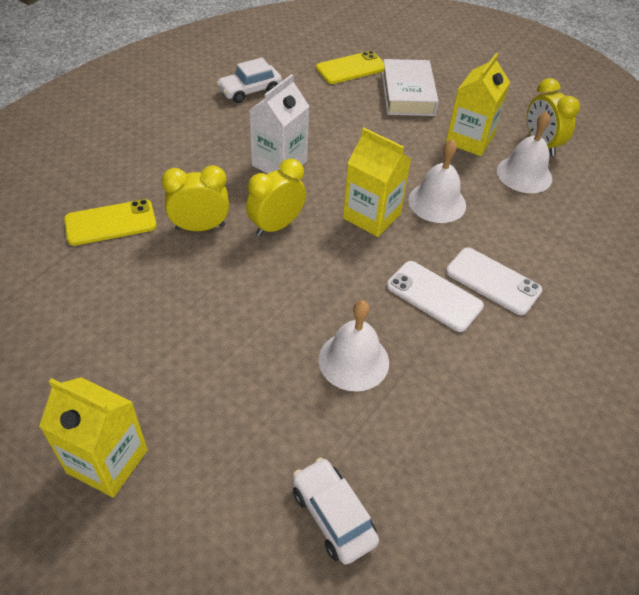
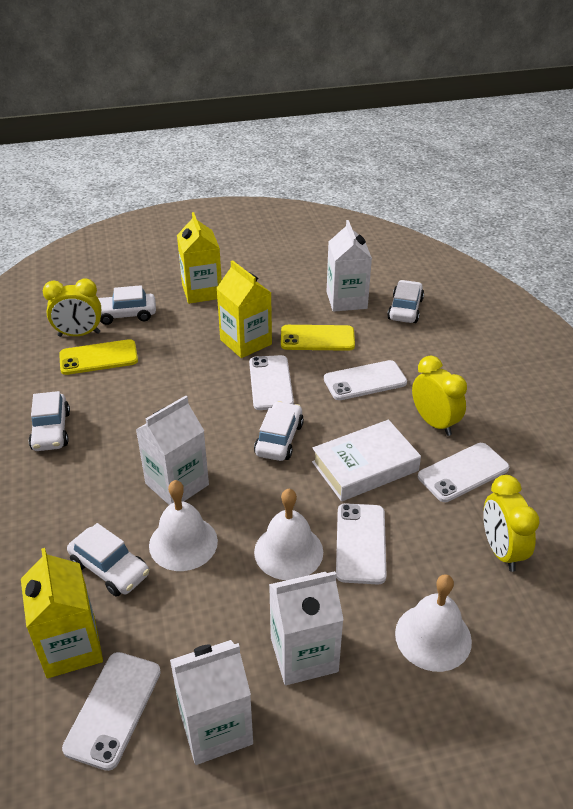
white car: [217,58,282,103] [293,458,379,564] = 2 -> [29,391,70,451] [67,523,149,597] [98,285,156,325] [254,401,304,461] [387,280,424,323] = 5
white carton: [249,74,309,174] = 1 -> [136,396,209,505] [170,640,253,765] [269,571,344,685] [327,220,372,312] = 4
white phone: [387,261,484,332] [446,248,542,315] = 2 -> [62,652,161,771] [249,355,294,410] [324,360,407,400] [336,503,387,584] [418,443,509,502] = 5

